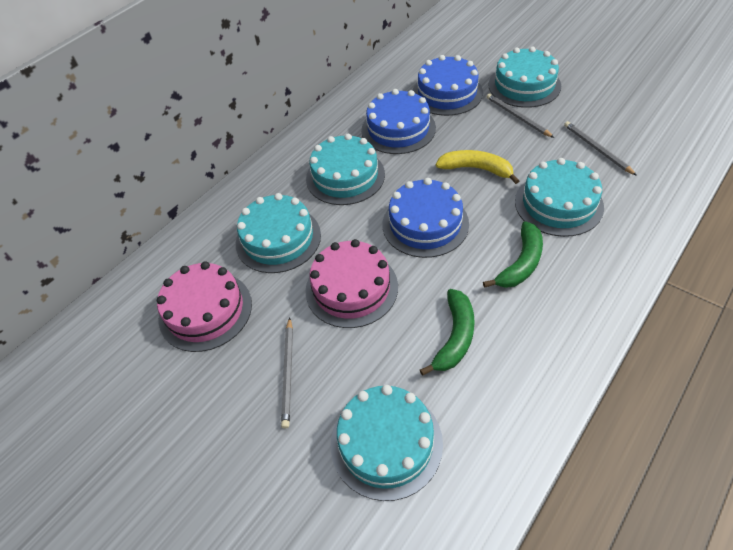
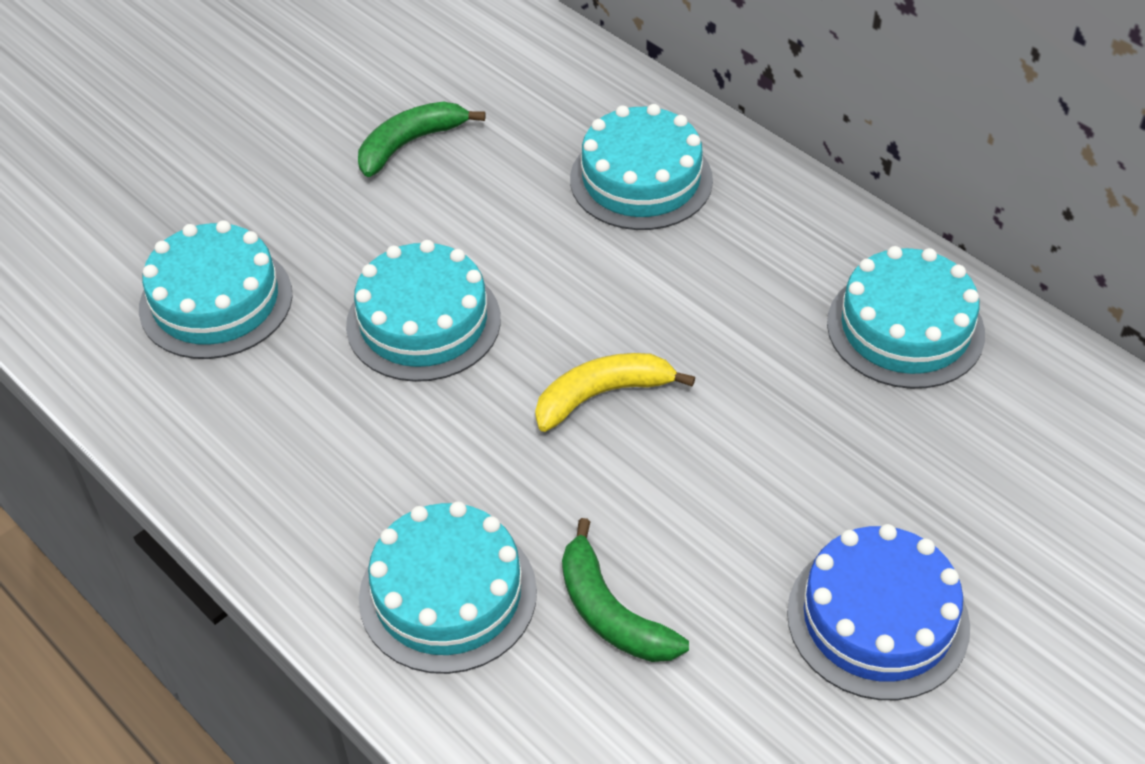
blue cake: [361,89,436,154] [382,178,469,258] [413,55,483,116] = 3 -> [787,524,970,700] = 1
grey pencil: [281,317,293,429] [487,93,554,138] [564,121,637,176] = 3 -> none = 0
pink cake: [157,261,252,352] [305,239,398,328] = 2 -> none = 0

